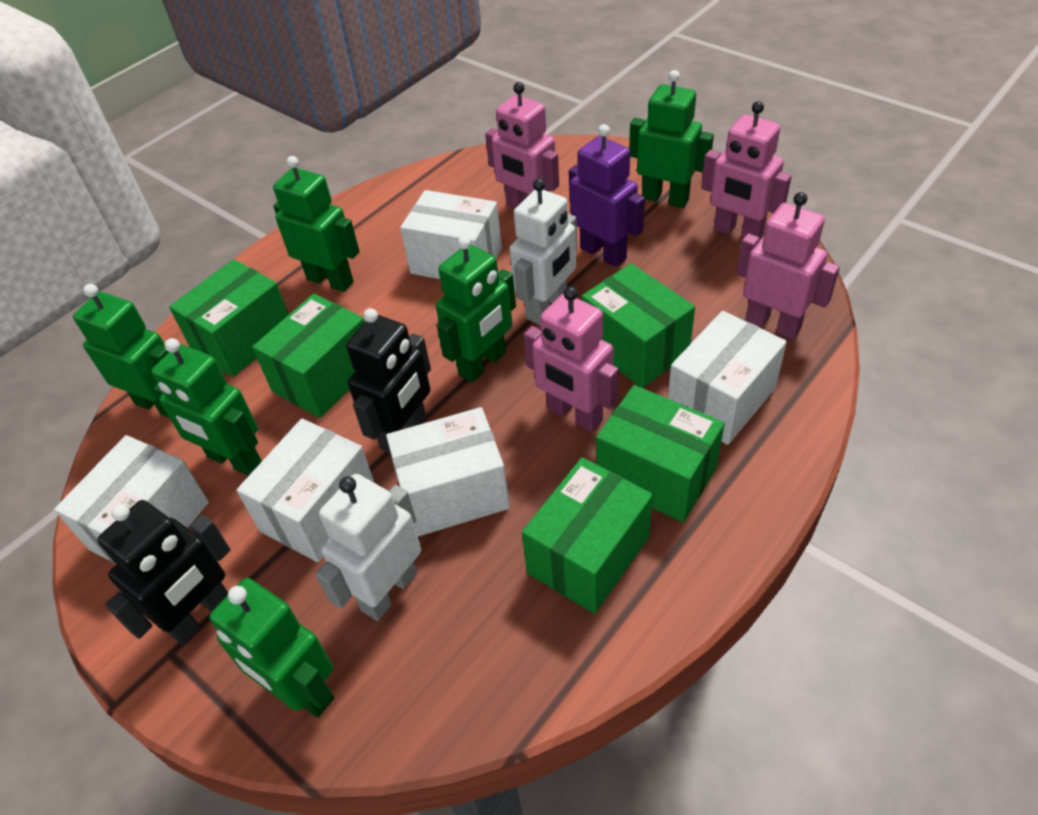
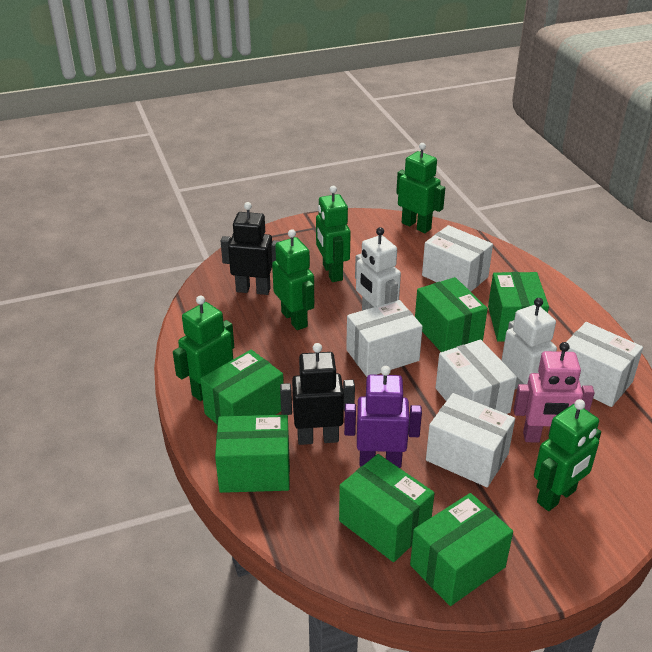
green box: [169,259,289,377] [252,294,365,418] [522,457,653,614] [581,264,695,388] [596,385,725,522] = 5 -> [200,350,284,425] [215,415,290,493] [339,454,435,562] [410,493,513,606] [415,277,488,352] [488,272,549,342] = 6
green robot: [73,284,169,418] [151,338,262,476] [209,578,334,718] [273,156,360,292] [436,236,516,383] [629,70,714,208] = 6 -> [173,295,234,401] [272,229,314,330] [316,186,351,282] [396,143,445,233] [534,399,601,511] = 5
pink robot: [485,82,559,209] [524,286,618,432] [701,101,792,239] [736,192,840,340] = 4 -> [514,342,595,443] = 1

